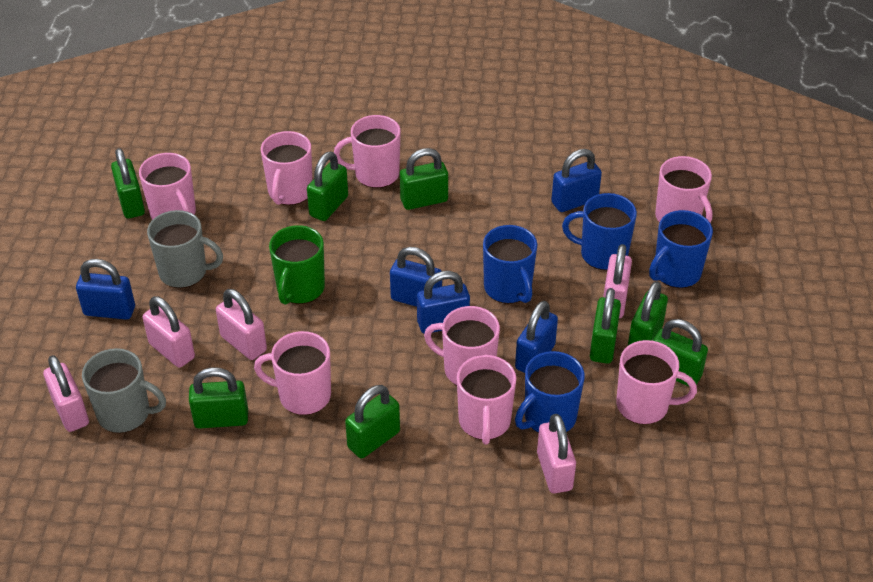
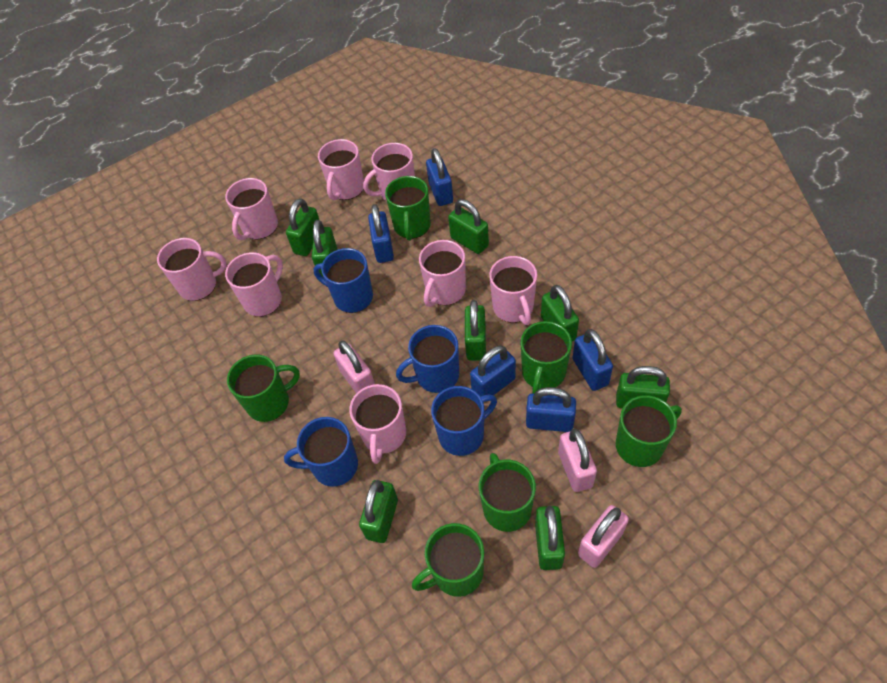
green mug: [269,225,325,305] = 1 -> [227,355,300,422] [385,176,431,241] [412,523,484,597] [479,453,536,532] [520,321,572,393] [616,395,682,467] = 6
grey mug: [82,348,166,433] [147,210,223,288] = 2 -> none = 0
pink padlock: [43,355,89,432] [143,296,195,368] [216,289,267,360] [537,414,576,493] [603,244,632,318] = 5 -> [333,340,375,393] [558,428,597,492] [578,505,629,568] = 3

